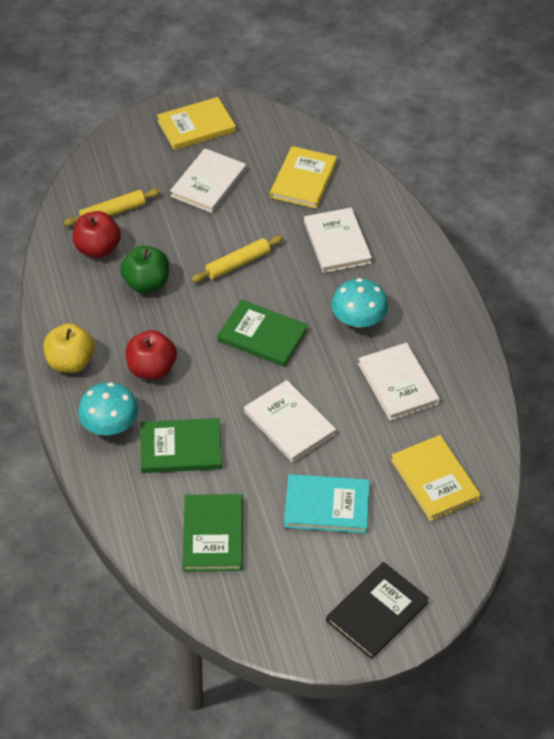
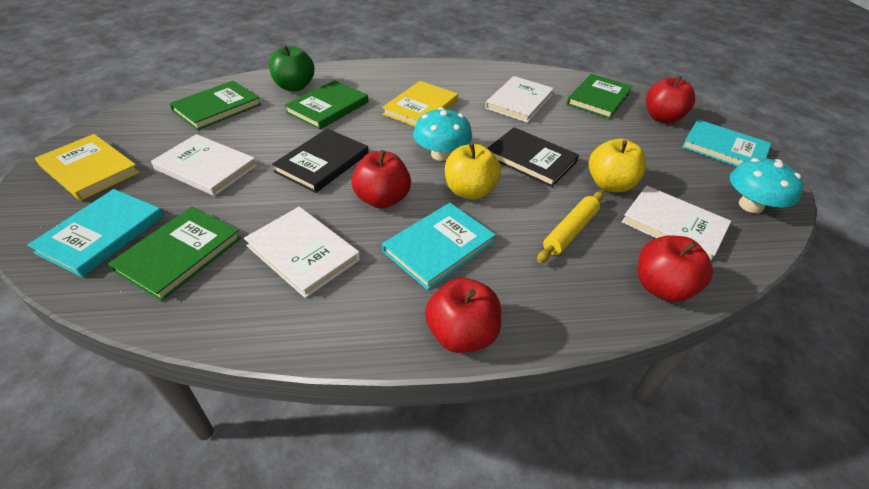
black book: [326,562,429,659] = 1 -> [272,129,369,193] [487,127,579,187] = 2
green book: [140,418,222,473] [183,494,243,572] [217,299,308,367] = 3 -> [108,207,241,301] [169,81,261,130] [284,80,368,130] [567,74,632,119] = 4
red apple: [73,211,121,258] [126,330,177,380] = 2 -> [351,150,411,209] [425,278,501,353] [638,236,713,302] [646,76,695,123] = 4
turquoise book: [284,474,370,533] = 1 -> [27,189,164,277] [382,203,496,290] [682,119,771,167] = 3
yellow apple: [44,323,95,373] = 1 -> [445,143,501,200] [589,138,647,193] = 2
yellow book: [157,97,236,150] [270,146,337,209] [391,435,481,521] = 3 -> [35,134,140,201] [382,81,458,127] = 2
yellow rolling pin: [64,189,160,226] [191,236,283,282] = 2 -> [537,191,604,263] = 1

